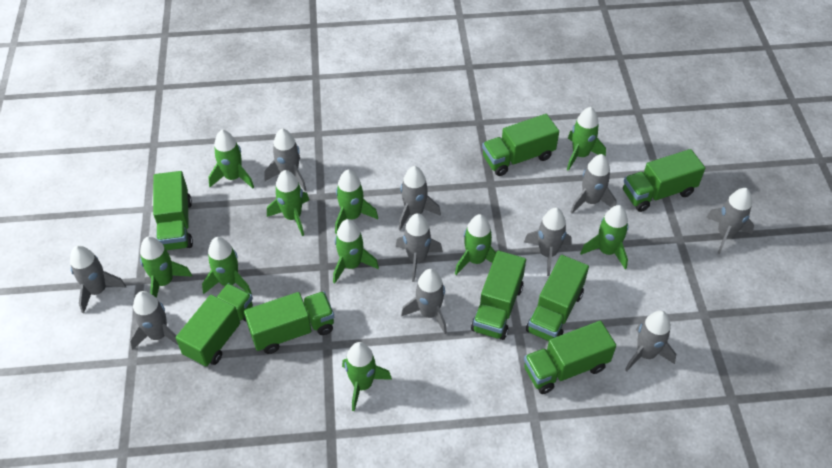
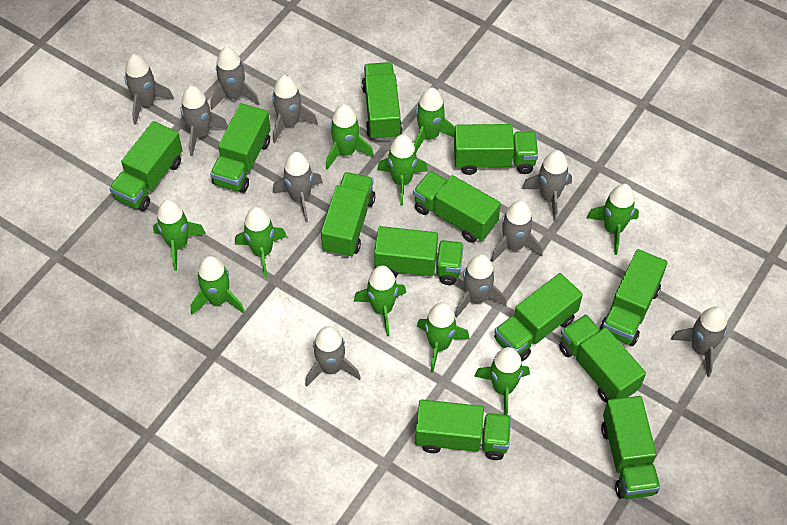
green truck: [153,171,193,250] [176,283,253,367] [244,291,334,354] [471,251,526,340] [482,114,559,176] [524,321,616,394] [526,255,589,341] [623,149,705,212] = 8 -> [109,121,183,211] [210,103,271,193] [321,172,376,258] [362,62,402,141] [374,226,464,285] [413,171,501,243] [415,399,511,460] [454,124,538,175] [494,273,583,362] [559,314,646,403] [599,249,668,346] [601,396,660,499] = 12

